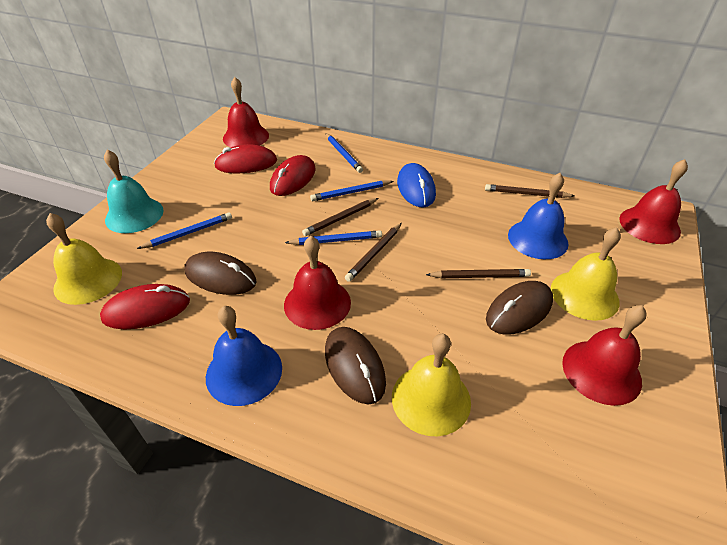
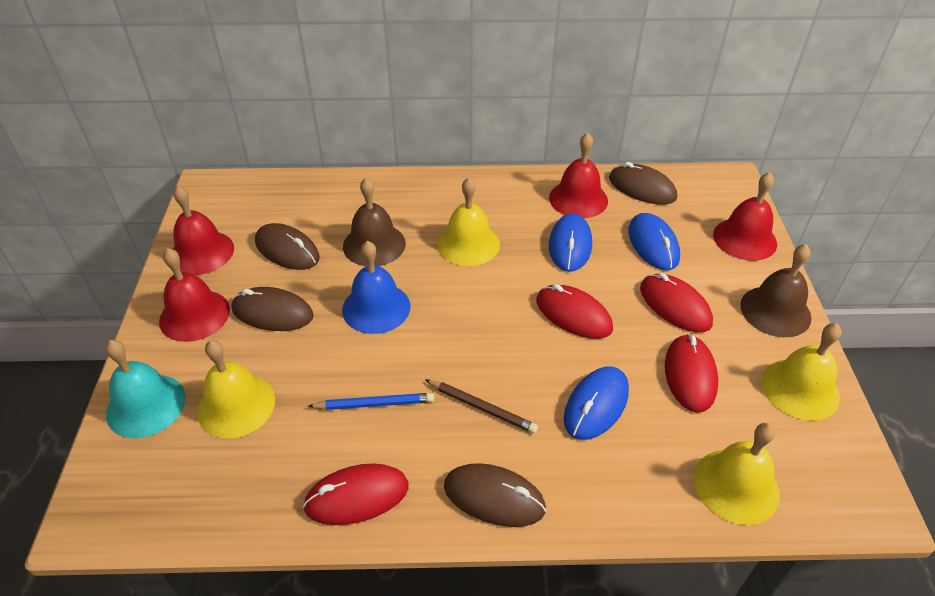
blue bell: [206,306,282,406] [508,173,569,259] = 2 -> [342,241,410,334] = 1
blue mouse: [397,163,436,207] = 1 -> [549,213,592,272] [564,366,629,440] [628,213,680,270] = 3
blue pencil: [137,212,232,249] [285,230,382,245] [310,181,393,201] [326,133,363,173] = 4 -> [307,393,434,410] = 1
brown bell: none = 0 -> [343,178,406,266] [740,244,811,337] = 2
brown mouse: [185,252,257,295] [325,327,386,405] [486,281,553,335] = 3 -> [232,287,314,331] [255,223,320,270] [444,463,546,527] [609,162,677,205] = 4
brown pencil: [302,198,379,236] [345,223,402,282] [426,269,531,278] [485,184,574,198] = 4 -> [425,379,538,434] = 1
red mouse: [100,284,190,329] [214,144,277,173] [270,155,316,196] = 3 -> [303,463,409,525] [536,284,613,339] [640,273,713,332] [665,334,718,413] = 4
yellow bell: [46,213,122,305] [392,334,471,436] [551,227,621,321] = 3 -> [197,340,275,438] [437,177,500,266] [694,423,780,525] [761,323,842,421] = 4

